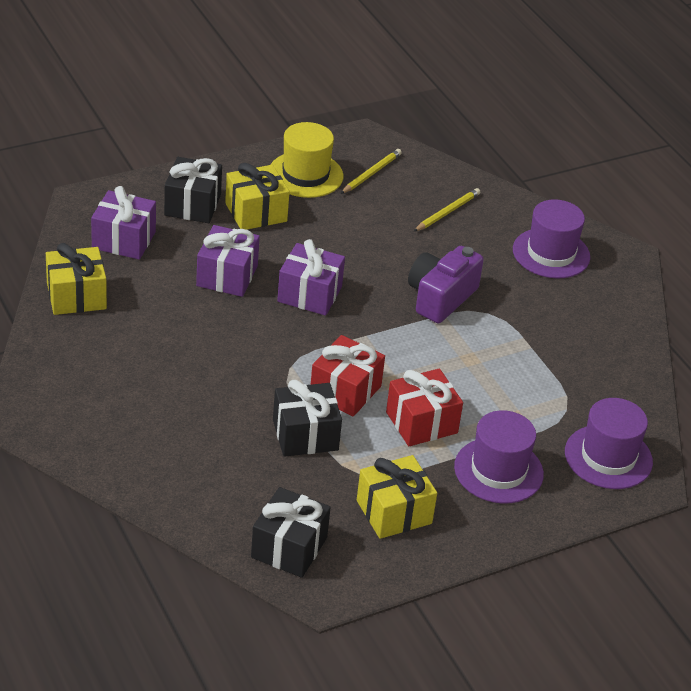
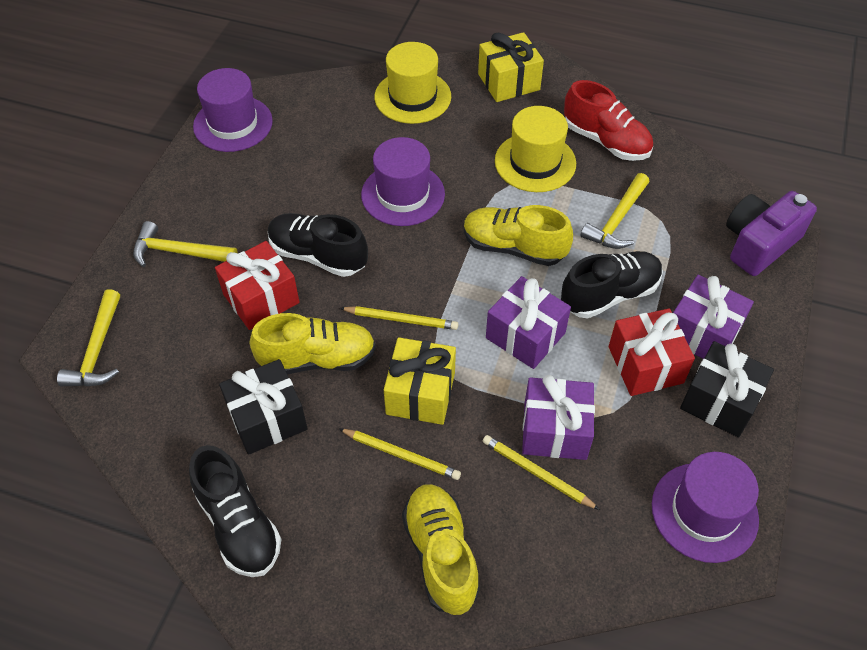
black gift: [164,157,222,223] [251,487,331,578] [273,380,342,457] = 3 -> [219,359,308,455] [680,341,774,437] = 2
black shoe: none = 0 -> [189,445,282,577] [268,213,368,277] [561,251,663,319] = 3
red shoe: none = 0 -> [564,80,653,161] = 1
yellow gift: [46,243,107,315] [225,163,289,230] [357,455,437,539] = 3 -> [384,337,456,425] [478,32,544,102] = 2
yellow hammer: none = 0 -> [57,289,120,386] [133,221,238,267] [580,173,649,249] = 3
yellow hat: [270,122,343,198] = 1 -> [374,42,451,124] [495,106,576,192] = 2
yellow pencil: [341,149,402,194] [413,188,480,232] = 2 -> [339,429,461,480] [340,306,458,330] [483,435,600,510] = 3
yellow shoe: none = 0 -> [250,313,376,374] [402,484,480,615] [464,205,573,266] = 3

